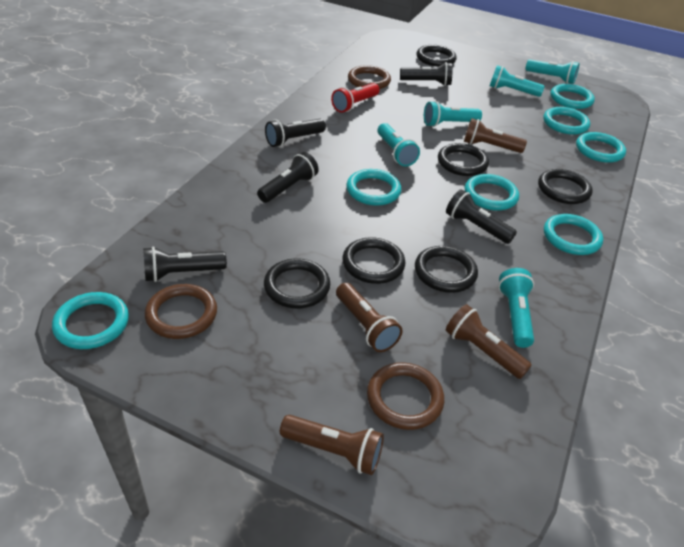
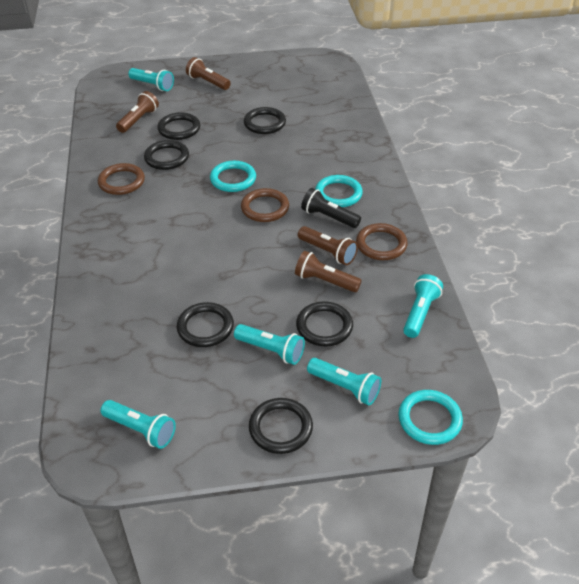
black flashlight: [143,247,227,282] [257,152,319,203] [265,119,326,147] [400,62,453,86] [446,189,517,244] = 5 -> [301,188,361,228] = 1
red flashlight: [331,83,380,113] = 1 -> none = 0
turquoise ring: [52,292,129,349] [346,169,401,206] [465,174,519,211] [543,107,590,135] [544,214,603,255] [550,84,595,109] [576,132,626,163] = 7 -> [210,161,256,192] [315,175,363,207] [398,390,463,445] = 3

